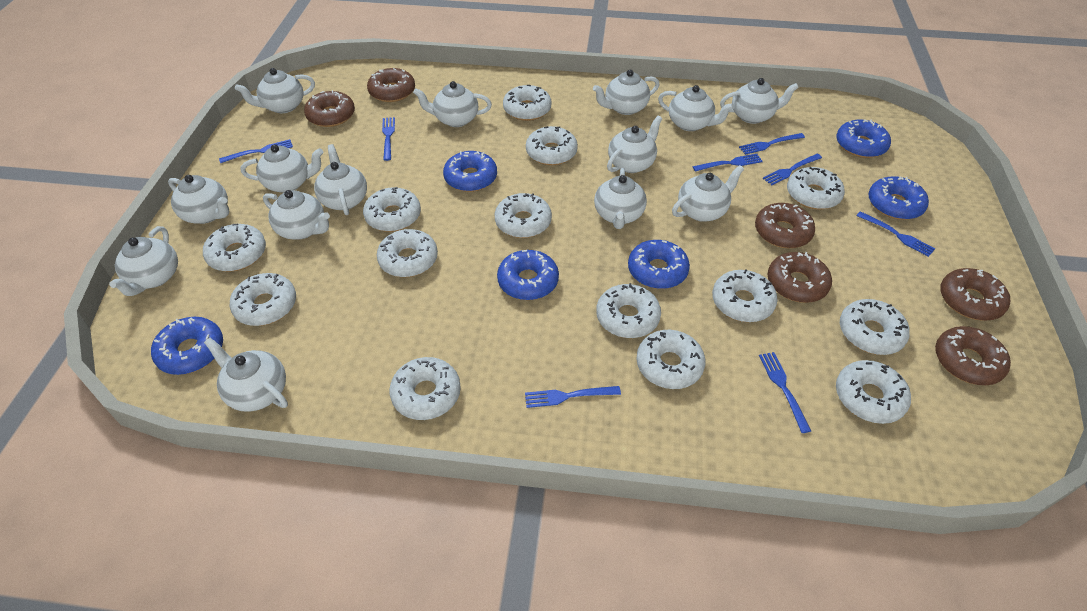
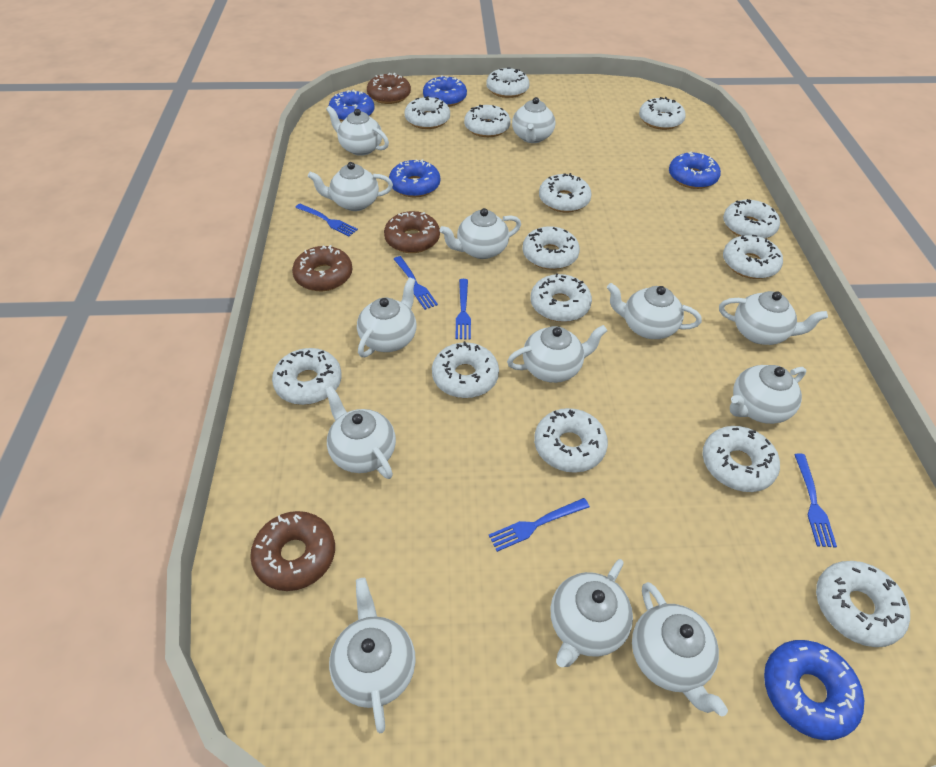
blue donut: [151,317,223,375] [443,151,497,192] [497,250,559,300] [628,240,690,289] [836,119,891,158] [868,176,929,220] = 6 -> [329,89,375,121] [389,159,440,197] [423,75,467,107] [669,152,721,189] [764,640,864,740] = 5
blue fork: [219,139,293,163] [382,117,395,161] [525,386,621,408] [693,154,763,172] [739,133,805,155] [759,352,811,433] [762,154,822,186] [856,211,935,257] = 8 -> [295,204,358,236] [394,256,438,310] [456,279,471,339] [488,498,590,552] [794,453,837,547] = 5
brown donut: [304,90,355,127] [367,68,415,102] [755,203,815,248] [768,252,832,303] [935,326,1011,385] [940,268,1010,321] = 6 -> [250,511,335,591] [292,245,353,291] [367,73,411,104] [384,211,440,253] = 4
white teapot: [109,226,178,296] [168,175,229,224] [204,338,288,412] [235,68,315,113] [241,144,323,193] [263,190,330,240] [314,144,367,215] [413,81,492,127] [593,70,660,115] [594,168,647,229] [607,116,662,173] [658,85,734,131] [672,165,744,222] [720,78,799,124] = 14 -> [308,162,393,211] [325,386,396,479] [326,106,389,156] [329,578,416,733] [357,277,416,357] [440,208,521,259] [507,325,607,383] [512,97,555,143] [550,559,633,667] [607,283,702,339] [632,582,728,717] [719,291,828,345] [730,365,806,424] = 13

